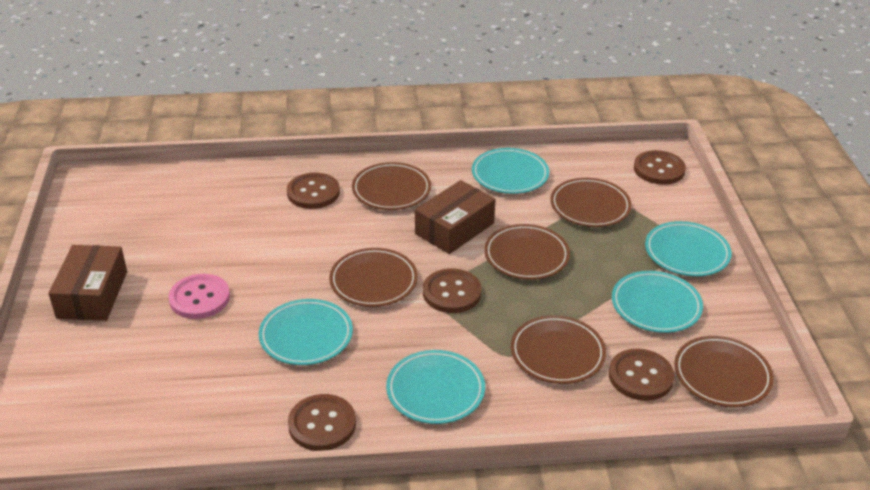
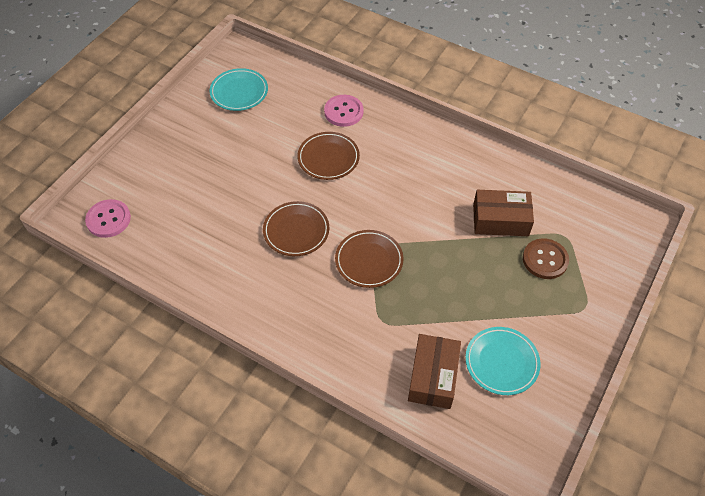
brown button: [287,173,340,209] [288,394,356,451] [423,268,482,313] [609,348,675,401] [634,150,686,185] = 5 -> [523,238,569,279] = 1
brown plate: [329,248,418,307] [352,162,431,210] [484,224,570,280] [511,315,606,384] [551,178,632,227] [674,336,774,407] = 6 -> [263,201,329,256] [297,132,360,180] [335,230,403,288] = 3
pink button: [169,274,230,319] = 1 -> [85,199,131,238] [324,95,364,127] = 2
turquoise plate: [259,299,353,365] [386,350,485,424] [472,148,549,194] [612,271,703,333] [645,221,732,277] = 5 -> [209,68,268,111] [465,327,541,395] = 2

